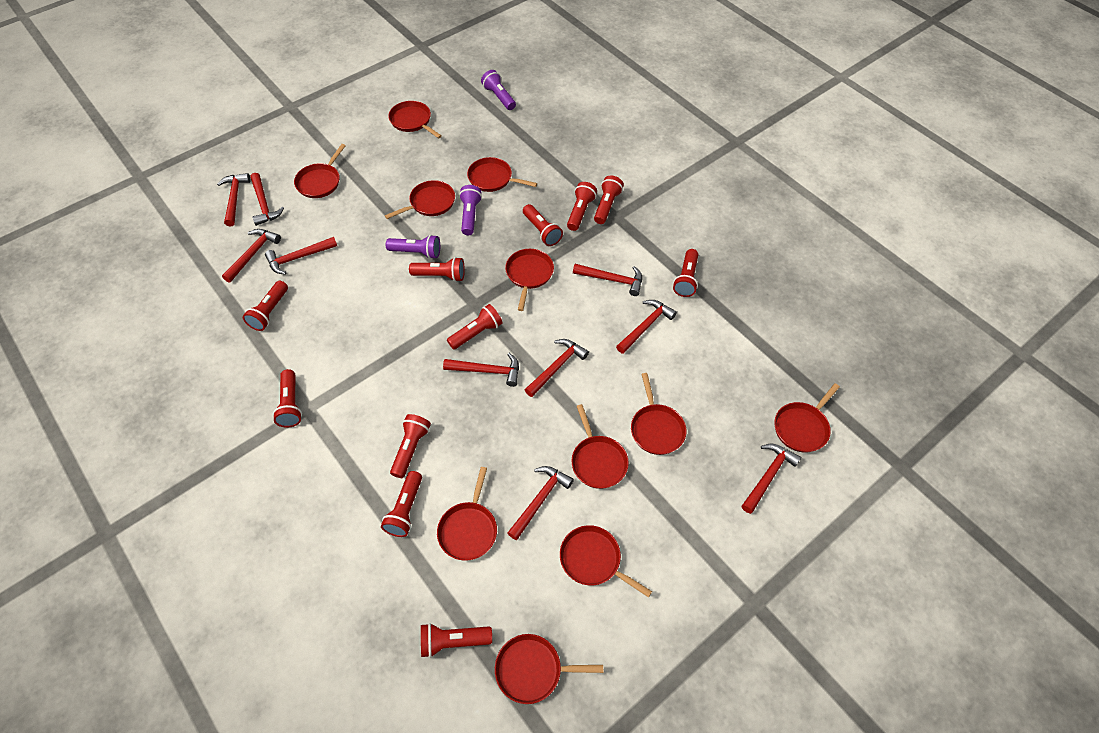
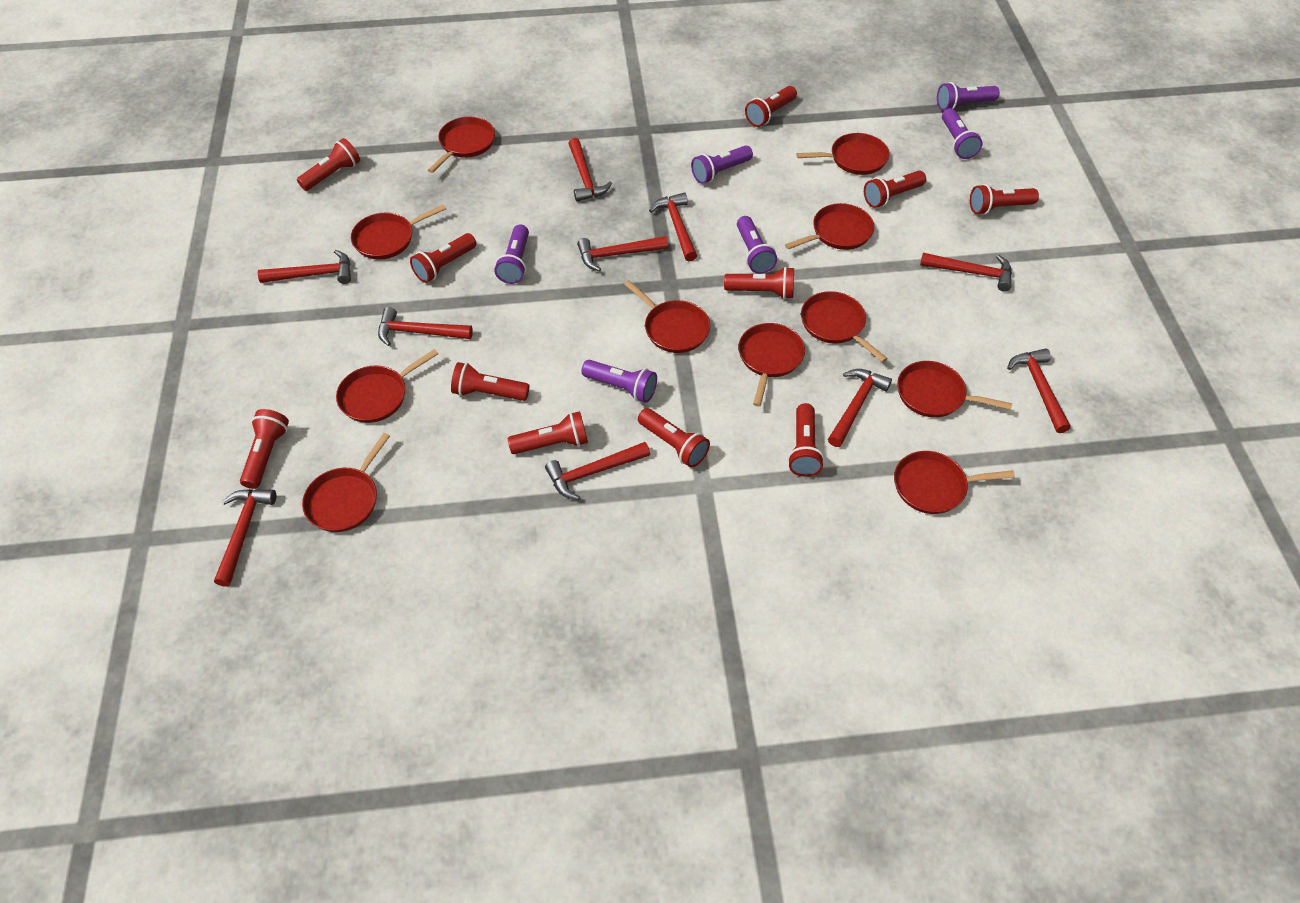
purple flashlight: [386,235,440,259] [459,185,482,235] [481,70,516,110] = 3 -> [494,224,529,284] [581,360,657,403] [691,145,753,184] [737,216,777,274] [937,82,1000,111] [942,108,983,159] = 6

